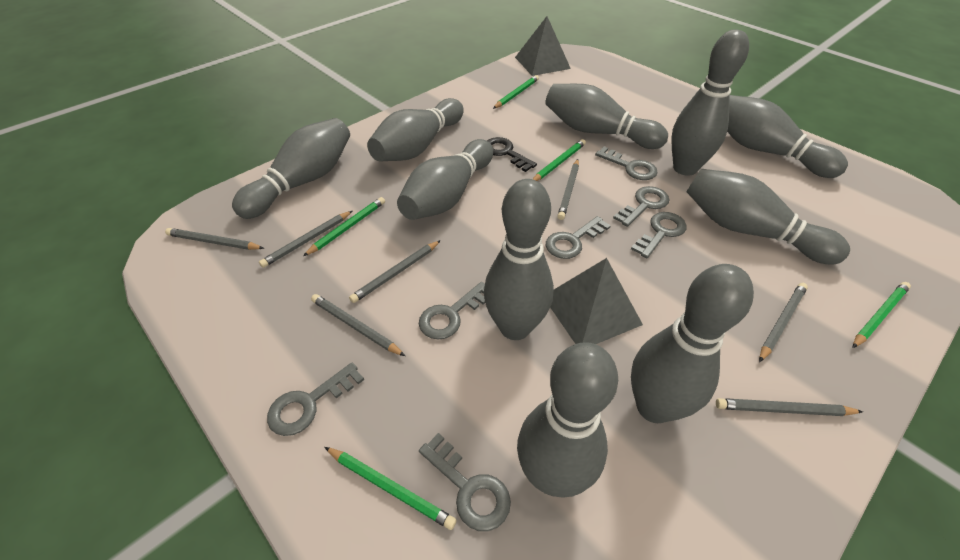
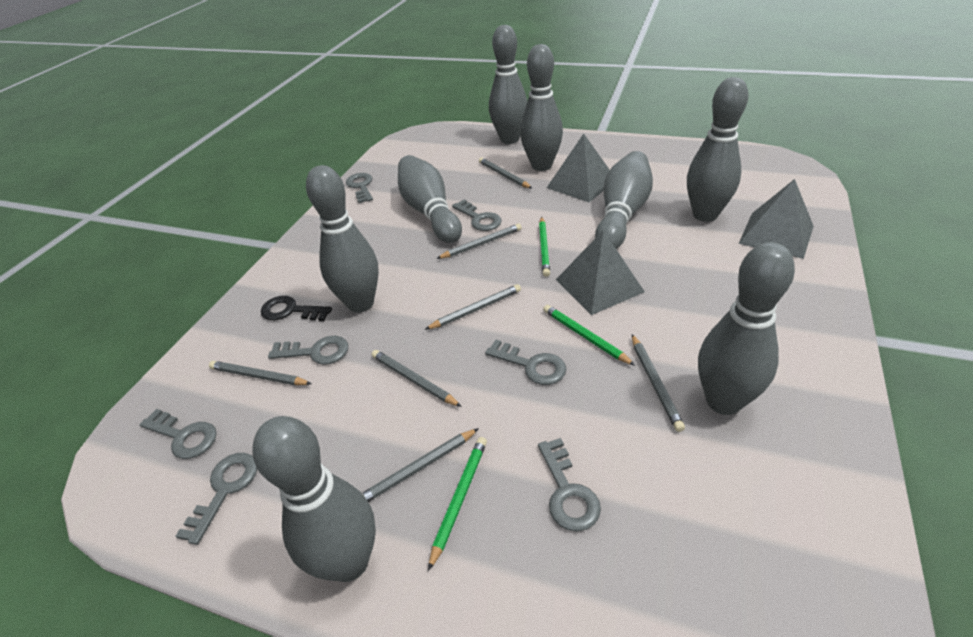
green pencil: [303,197,385,256] [325,447,457,530] [493,75,539,109] [533,139,586,181] [853,282,911,348] = 5 -> [428,437,487,571] [539,217,550,277] [543,305,635,366] = 3
grey bowling pin: [232,118,350,219] [367,98,464,162] [397,139,493,220] [484,179,554,340] [517,342,618,498] [545,84,668,149] [631,264,754,423] [671,30,749,176] [687,169,850,265] [727,95,848,178] = 10 -> [252,416,376,582] [306,165,379,313] [398,155,462,243] [489,25,527,144] [520,44,563,171] [595,151,653,249] [687,77,748,222] [698,242,795,415] = 8
grey pyramid: [515,16,571,76] [550,258,643,344] = 2 -> [547,133,610,202] [556,230,645,315] [739,179,814,259] = 3

